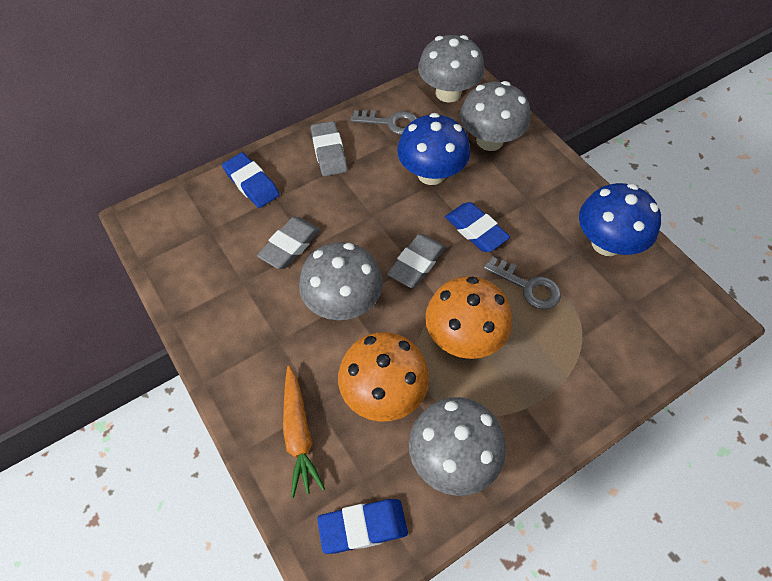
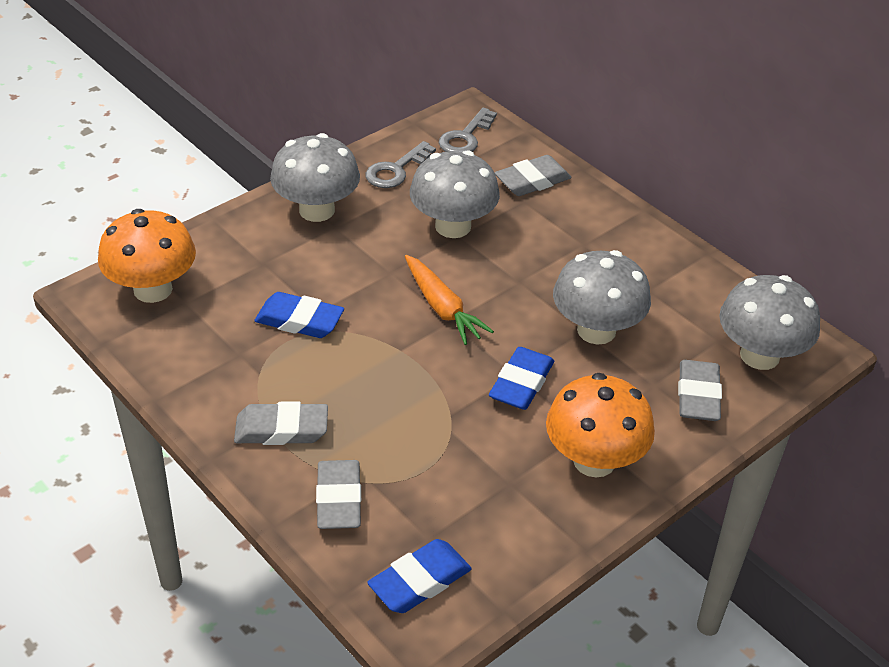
blue mushroom: [397,113,470,185] [579,183,661,256] = 2 -> none = 0
grey eraser: [257,217,320,269] [311,121,347,176] [387,234,445,288] = 3 -> [234,402,328,445] [316,460,361,529] [495,155,571,196] [678,360,722,421] = 4

